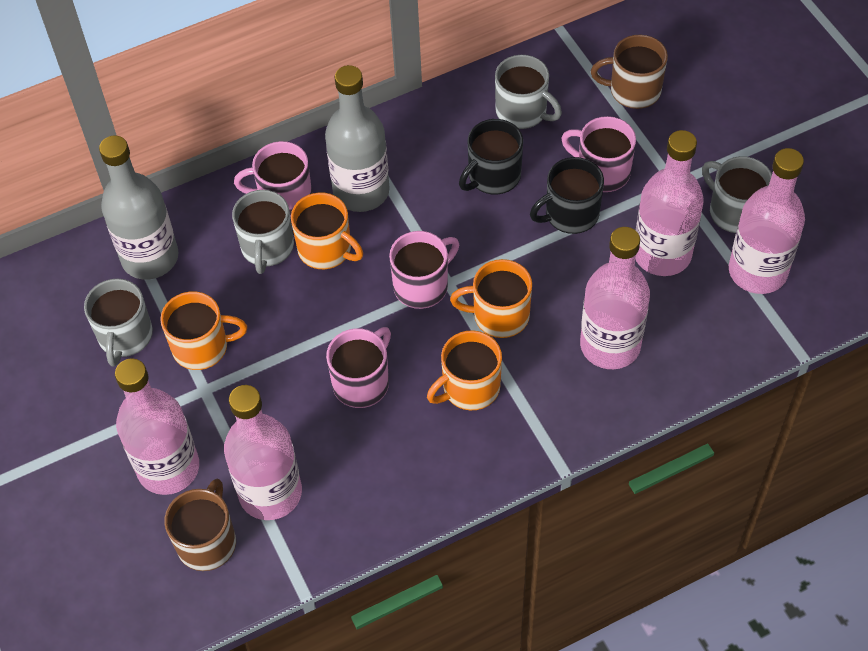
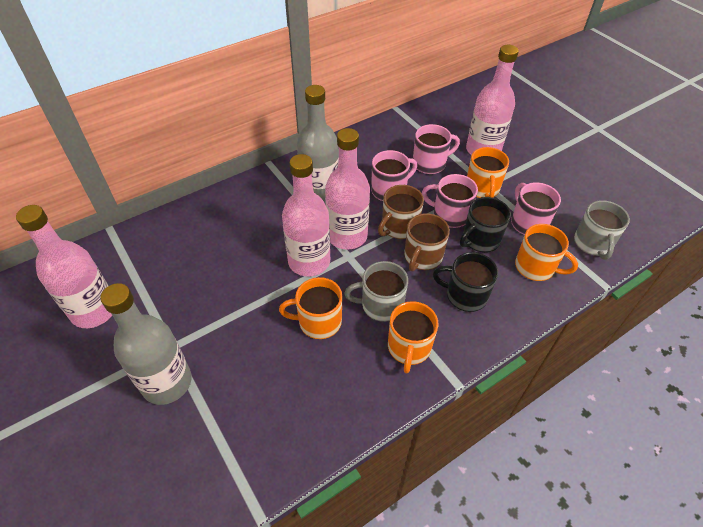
grey mug: [84,279,153,366] [232,190,294,274] [495,55,562,129] [702,156,772,233] = 4 -> [345,261,408,322] [574,200,630,260] = 2
pink bottle: [115,358,199,495] [224,385,302,520] [580,227,650,369] [635,130,704,276] [729,148,805,294] = 5 -> [16,205,112,328] [282,154,330,277] [325,128,370,250] [466,45,519,155] = 4

